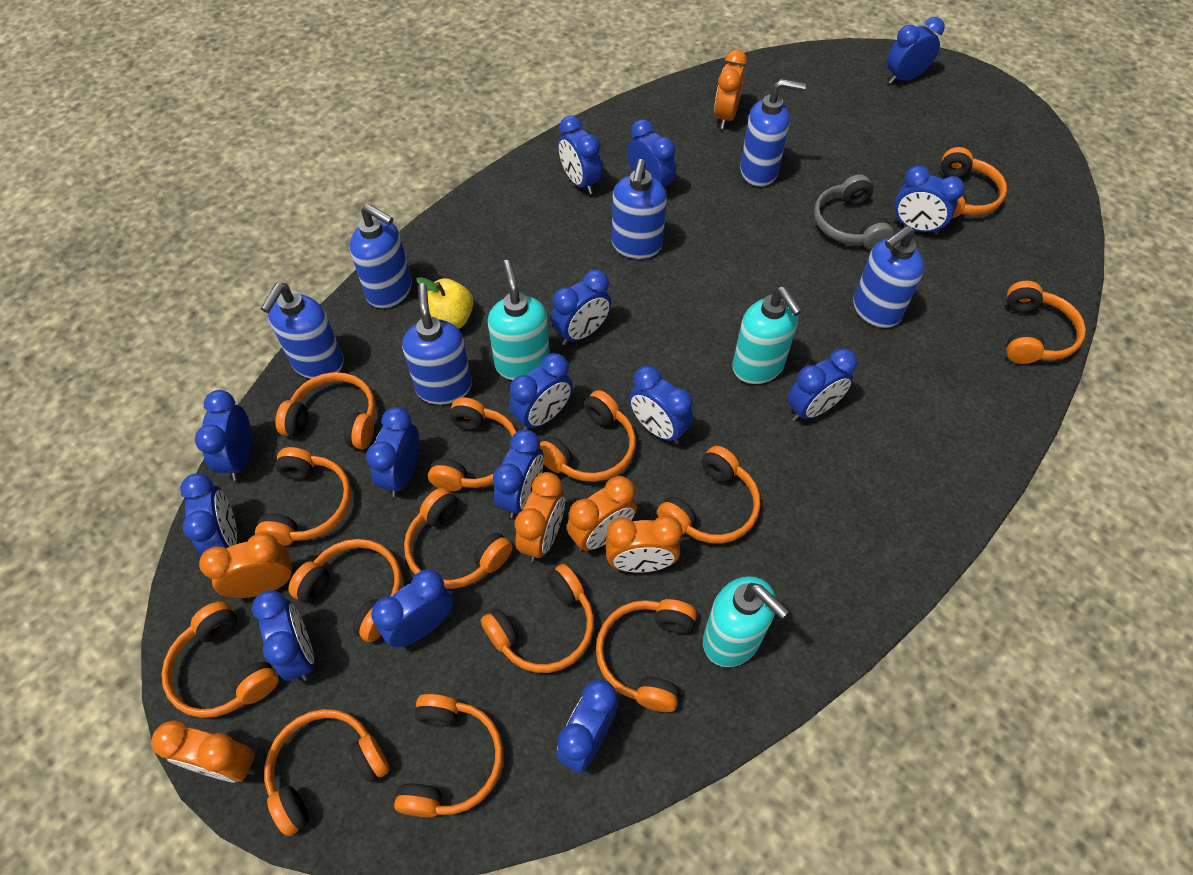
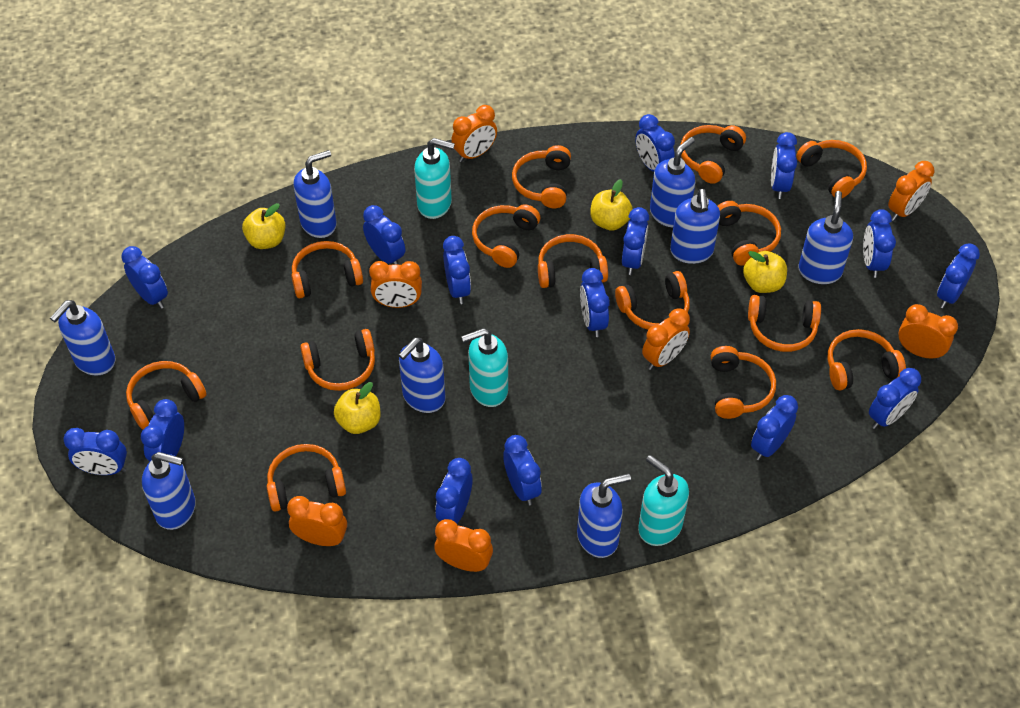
blue soap dispenser: [260,283,344,379] [350,204,412,308] [402,283,472,405] [612,159,667,259] [740,79,806,187] [853,225,924,328] = 6 -> [50,300,116,376] [142,452,196,530] [294,150,337,238] [399,338,445,413] [577,474,631,558] [650,137,695,228] [670,189,720,264] [798,191,853,284] = 8
grey headphones: [814,174,894,250] = 1 -> none = 0
orange clock: [151,720,256,783] [199,533,294,598] [515,472,565,562] [567,476,637,551] [605,515,682,573] [714,50,747,129] = 6 -> [287,496,347,546] [369,261,422,308] [434,519,493,572] [451,105,497,162] [642,308,690,370] [888,161,934,221] [898,304,958,360] = 7
yellow apple: [416,277,474,329] = 1 -> [242,203,285,249] [334,382,381,434] [590,179,633,231] [743,251,787,293] = 4

